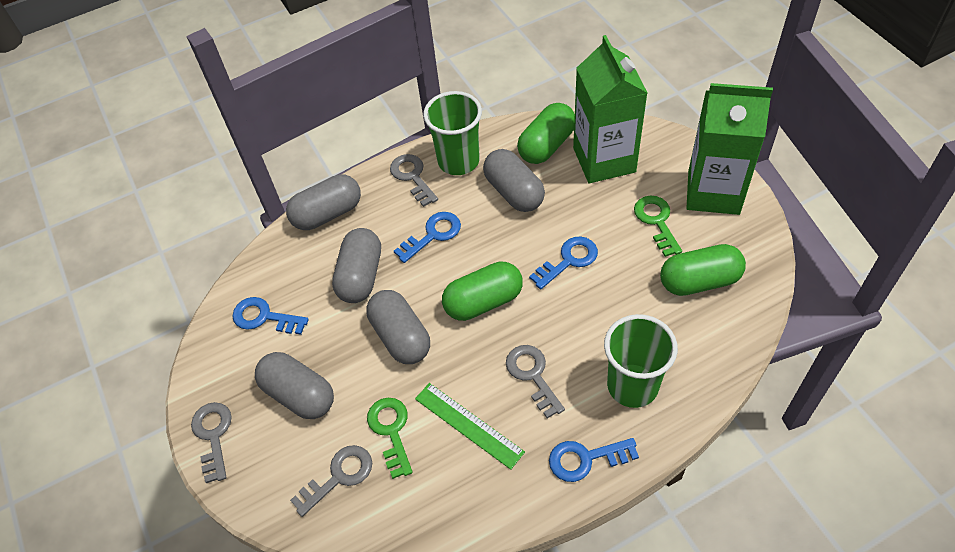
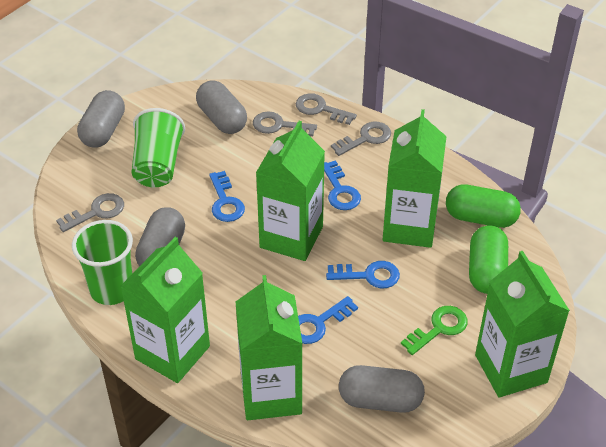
green capsule: [442,261,523,321] [517,103,575,164] [660,244,746,296] = 3 -> [446,184,521,228] [469,225,508,294] = 2
green carton: [573,35,648,183] [687,83,773,215] = 2 -> [120,237,210,383] [235,275,303,420] [256,121,325,261] [383,109,447,248] [475,251,570,398] = 5
green key: [367,398,413,479] [634,196,682,257] = 2 -> [401,306,468,355] = 1
green ruler: [415,383,525,470] = 1 -> none = 0
grey capsule: [255,352,334,419] [286,174,361,230] [332,228,381,303] [366,290,430,364] [483,149,545,212] = 5 -> [77,90,125,148] [135,207,185,266] [196,80,247,134] [339,365,425,413] = 4

